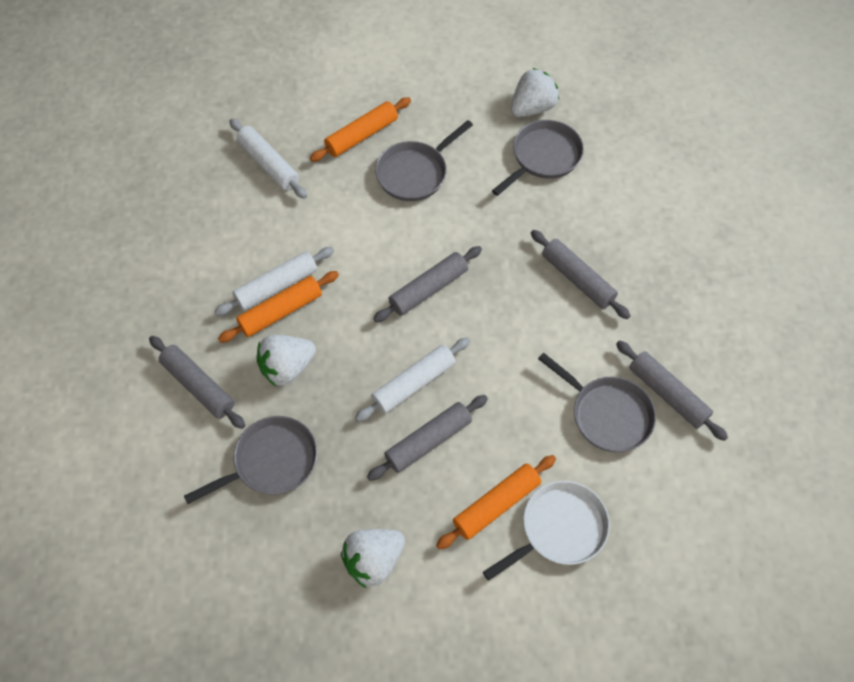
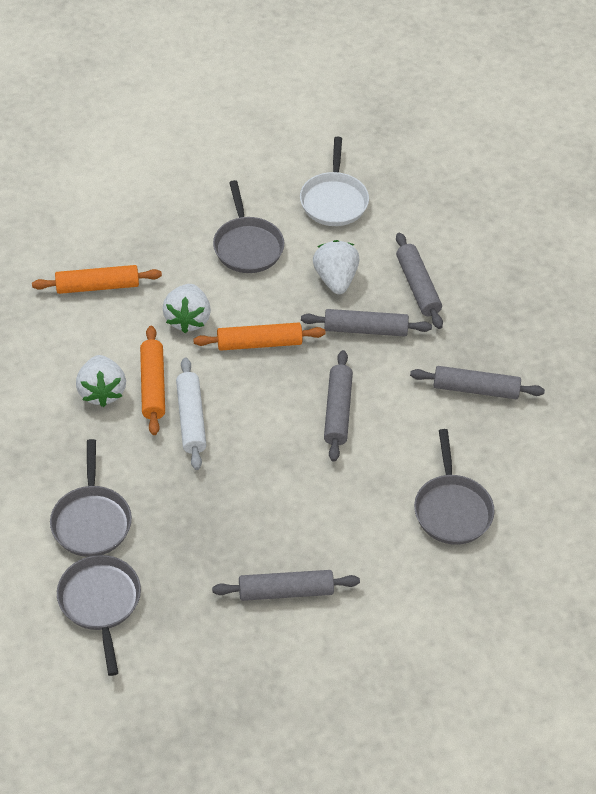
white rolling pin: [214,247,334,316] [229,119,307,199] [355,337,470,422] = 3 -> [176,357,206,470] = 1

